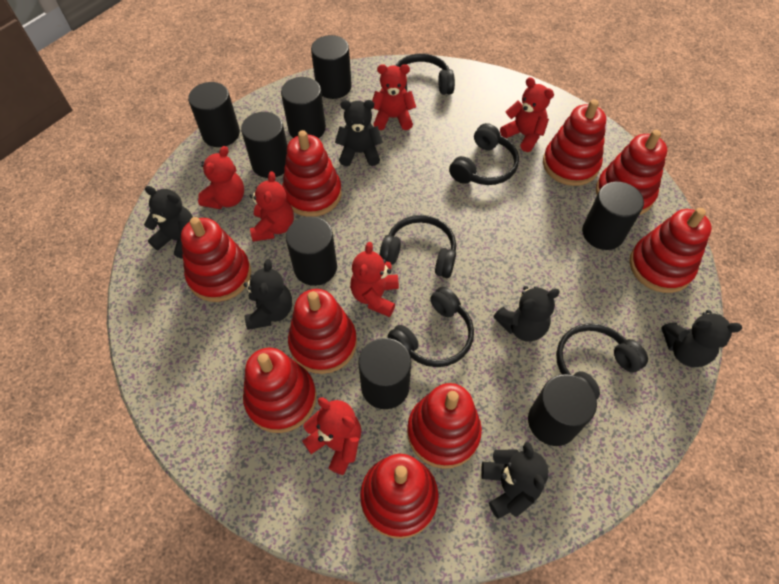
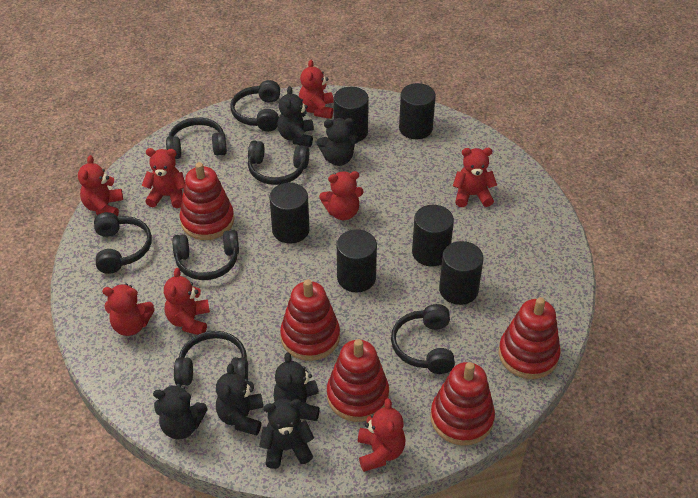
black cylinder: [188,82,240,147] [241,112,287,178] [281,77,326,139] [286,216,337,286] [311,35,352,99] [358,338,411,409] [528,374,597,446] [582,182,644,250] = 8 -> [269,183,310,244] [334,87,369,142] [337,229,377,292] [399,83,436,139] [412,205,454,267] [439,241,483,305] = 6
black headphones: [379,215,456,278] [388,287,474,367] [395,53,455,95] [449,123,519,185] [556,323,648,400] = 5 -> [94,212,152,274] [166,118,227,159] [172,230,239,280] [174,331,248,386] [230,80,280,131] [248,140,309,185] [391,304,455,374] = 7
red stacking toy: [181,217,251,302] [243,348,317,433] [282,130,342,217] [288,289,357,374] [360,454,439,539] [407,383,482,469] [543,99,606,186] [596,130,667,215] [630,208,712,293] = 9 -> [179,162,234,240] [280,279,340,361] [327,339,389,422] [430,362,495,445] [499,297,561,379] = 5
red teddy bear: [198,146,244,209] [249,171,294,242] [302,397,361,475] [350,242,399,317] [372,64,416,130] [500,77,554,152] = 6 -> [78,155,123,217] [102,284,155,336] [142,148,185,208] [164,268,210,335] [299,60,334,119] [319,171,364,220] [358,398,405,472] [453,148,497,207] = 8

